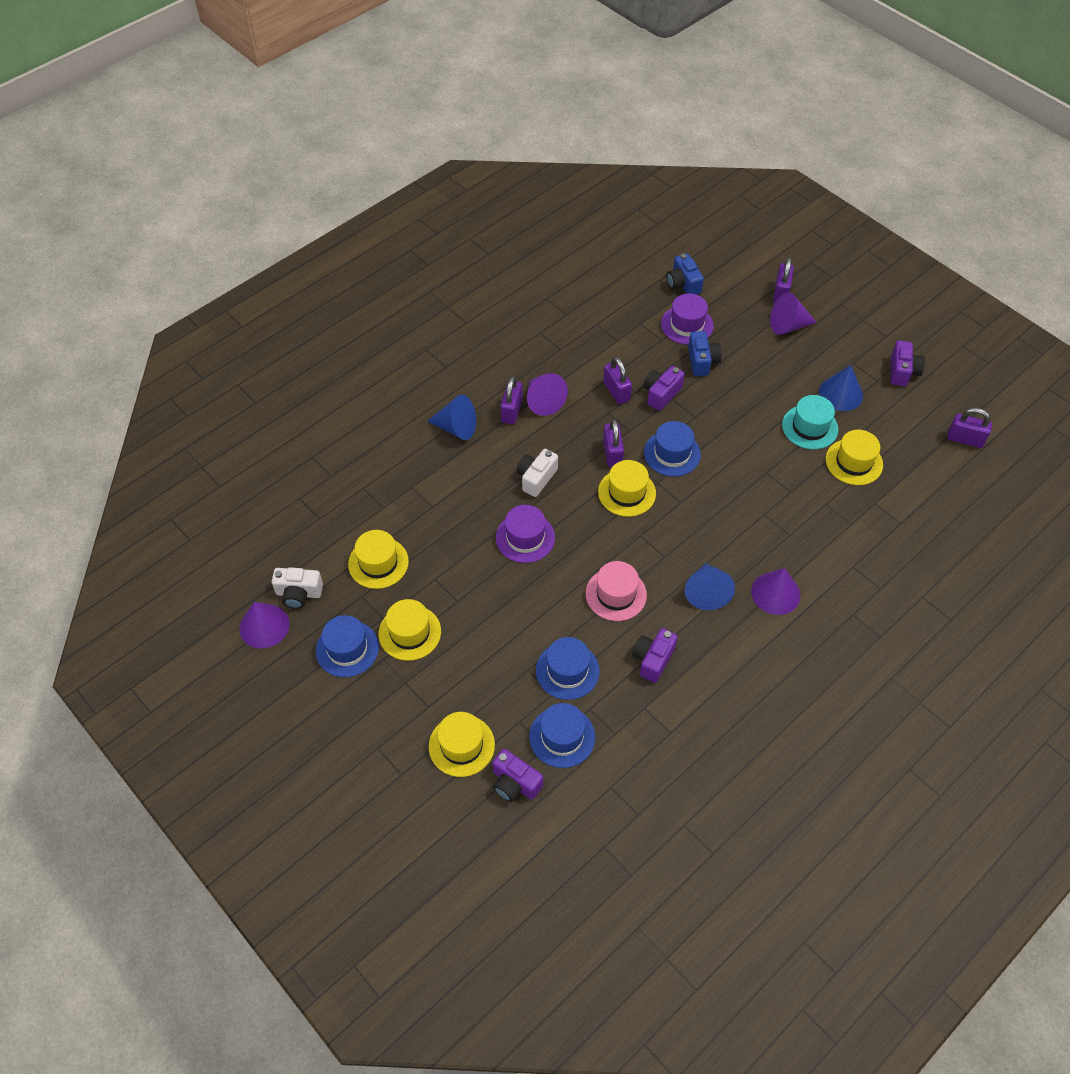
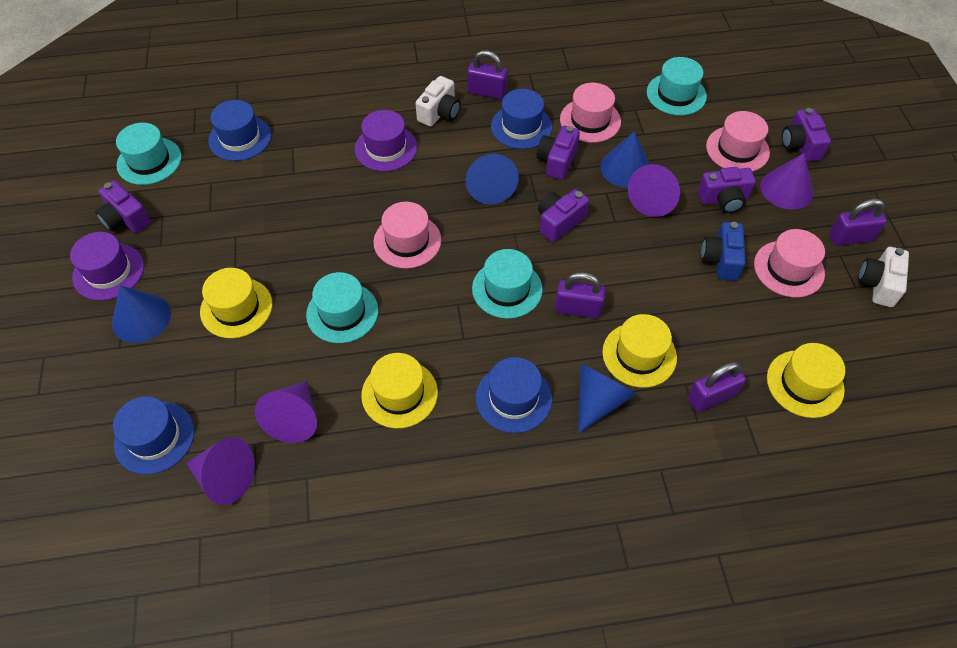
blue camera: [667,254,704,295] [688,331,722,376] = 2 -> [701,222,746,281] = 1
blue cone: [427,395,476,440] [685,563,735,610] [819,365,863,411] = 3 -> [112,285,171,343] [466,154,519,204] [578,364,637,434] [600,132,650,188] = 4
pink hat: [586,561,647,621] = 1 -> [373,202,441,269] [560,83,621,143] [706,111,770,172] [754,229,825,298] = 4
purple camera: [492,749,543,802] [632,628,678,683] [643,366,685,411] [891,340,925,386] = 4 -> [95,180,151,233] [536,126,580,180] [538,189,589,242] [698,167,756,213] [782,108,831,161] = 5
purple padlock: [501,376,523,424] [603,357,632,404] [603,419,624,467] [773,257,794,302] [947,408,992,448] = 5 -> [467,50,508,99] [555,272,606,318] [688,362,746,412] [829,199,887,246] = 4
turquoise hat: [782,395,838,449] = 1 -> [116,123,181,185] [306,272,378,343] [472,249,543,319] [647,57,707,115] = 4
yellow hat: [348,530,409,589] [379,599,441,661] [429,712,495,777] [598,460,656,517] [826,430,883,485] = 5 -> [200,268,272,338] [361,353,438,428] [602,314,677,388] [767,343,846,418] = 4

